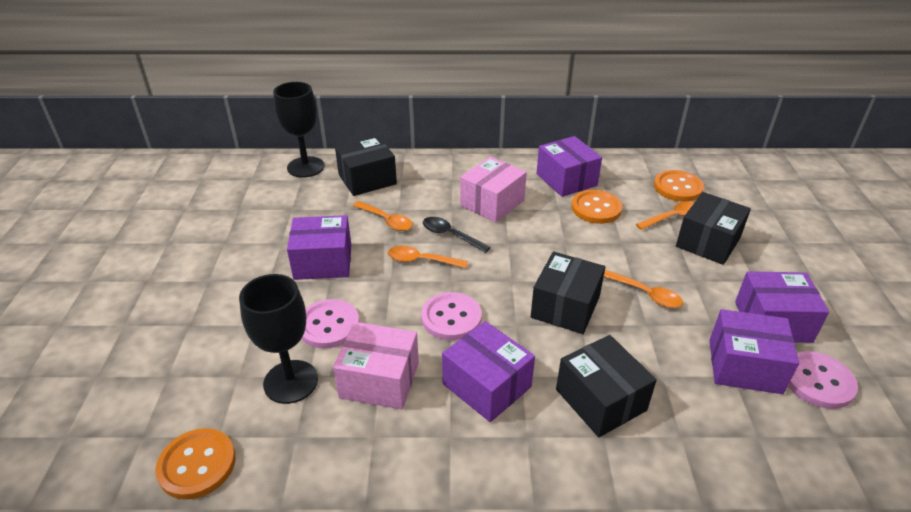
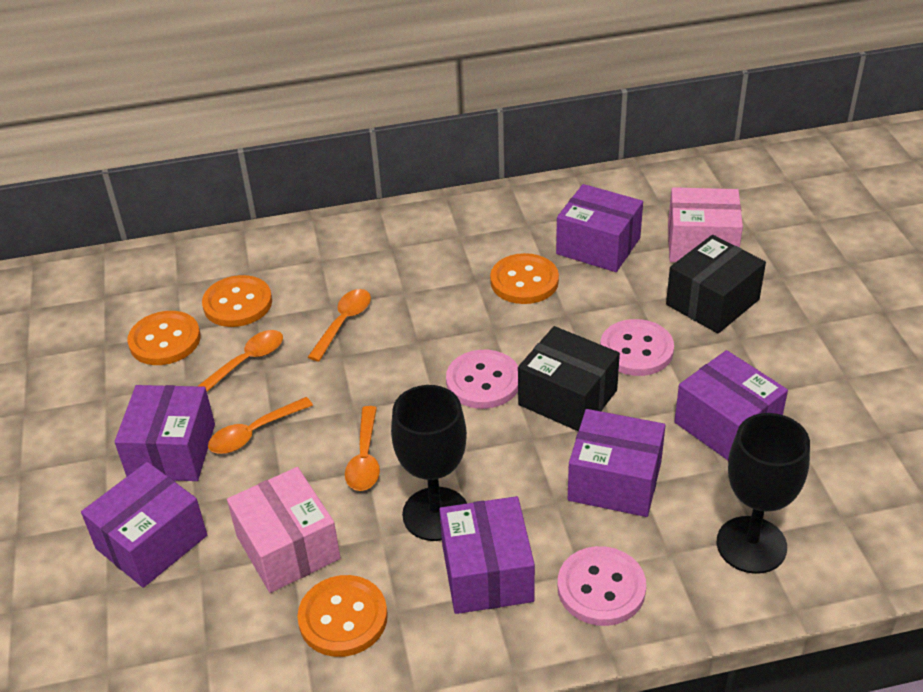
black box: [335,136,397,196] [531,252,605,334] [556,335,657,437] [676,192,751,265] = 4 -> [518,326,620,431] [666,235,766,334] = 2
black spoon: [423,217,491,253] = 1 -> none = 0
orange button: [156,428,236,500] [571,190,622,224] [654,170,704,202] = 3 -> [128,311,201,365] [202,275,272,327] [297,575,388,657] [490,253,559,304] = 4
purple box: [287,215,351,280] [442,321,535,422] [536,136,602,197] [709,309,799,394] [735,271,829,343] = 5 -> [81,462,207,588] [115,385,215,481] [439,496,535,614] [556,184,643,272] [568,409,665,517] [674,350,788,460] = 6

